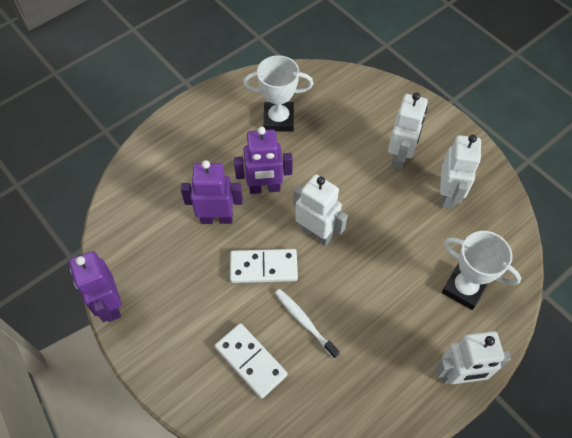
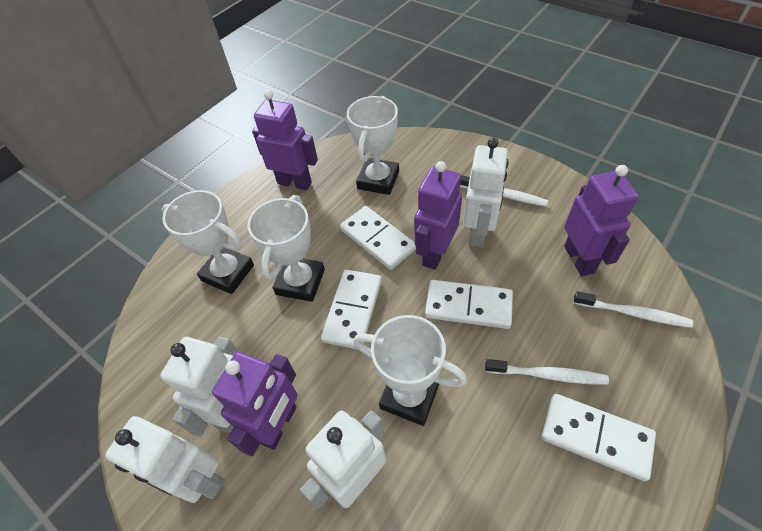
purple robot: [69,251,122,322] [181,160,243,224] [234,127,293,194] = 3 -> [212,352,298,456] [252,90,318,191] [414,161,462,270] [564,165,639,276] = 4
white domino: [215,323,287,399] [230,249,298,283] = 2 -> [321,270,382,350] [340,206,416,270] [425,280,513,329] [542,394,656,481] = 4
white toothbrush: [275,289,340,359] = 1 -> [460,175,548,206] [485,359,609,385] [573,291,693,328] = 3
white trophy: [243,55,313,132] [442,231,521,310] = 2 -> [162,190,254,294] [247,195,325,302] [347,96,399,195] [354,315,467,426] = 4

